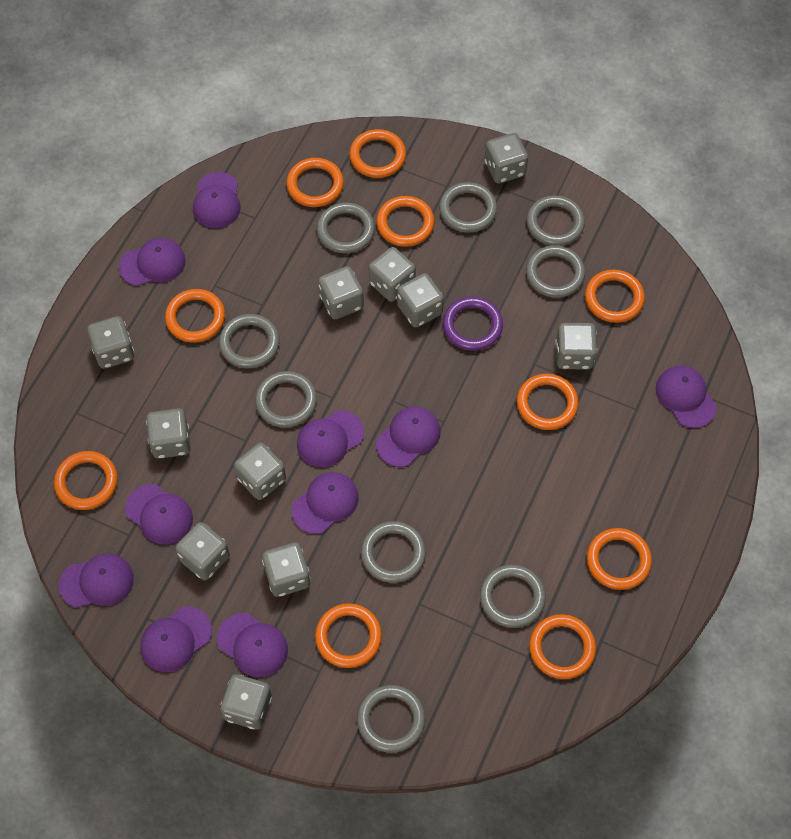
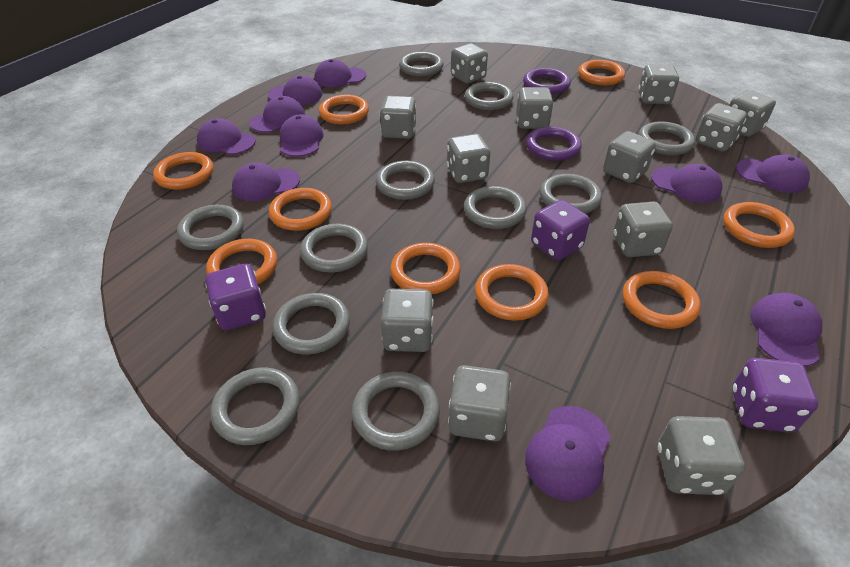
grey dice: [87,316,134,369] [146,408,191,459] [175,522,230,581] [220,674,272,730] [234,443,286,500] [262,543,310,597] [318,266,364,319] [369,247,416,302] [397,273,444,328] [485,133,528,184] [555,323,597,370] = 11 -> [380,96,416,139] [381,289,433,352] [447,134,490,183] [448,365,511,441] [451,43,488,83] [516,87,553,129] [603,131,656,183] [613,201,673,257] [638,64,679,104] [657,416,745,495] [696,103,747,151] [729,90,776,137] = 12
grey ring: [219,314,280,368] [255,371,317,428] [317,202,375,253] [357,685,425,753] [361,521,426,583] [439,182,497,233] [480,565,546,628] [526,245,585,298] [527,195,585,246] = 9 -> [177,205,244,250] [211,367,300,445] [272,293,350,355] [300,224,368,273] [352,372,440,451] [376,161,435,200] [399,52,444,76] [464,186,527,229] [465,82,513,110] [540,174,602,214] [638,121,695,155] = 11
orange ring: [54,451,118,510] [165,289,225,343] [286,158,344,207] [315,603,382,668] [349,129,406,178] [376,196,435,247] [517,374,579,430] [529,614,596,679] [585,270,645,323] [587,528,652,590] = 10 -> [153,152,213,190] [206,239,277,284] [269,188,332,231] [319,95,369,124] [390,243,461,294] [475,264,549,321] [578,60,625,85] [623,271,701,329] [723,202,795,248] = 9
purple dice: none = 0 -> [205,264,266,331] [531,200,590,261] [732,358,818,433] = 3
purple ring: [443,297,503,351] = 1 -> [523,68,571,94] [526,126,582,161] = 2

